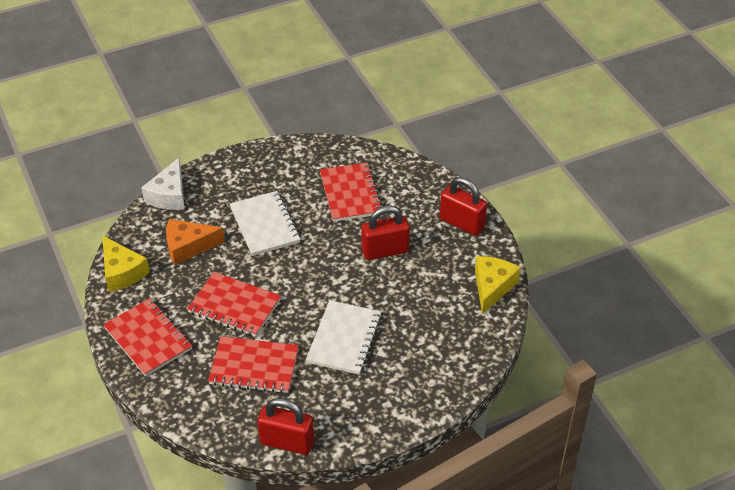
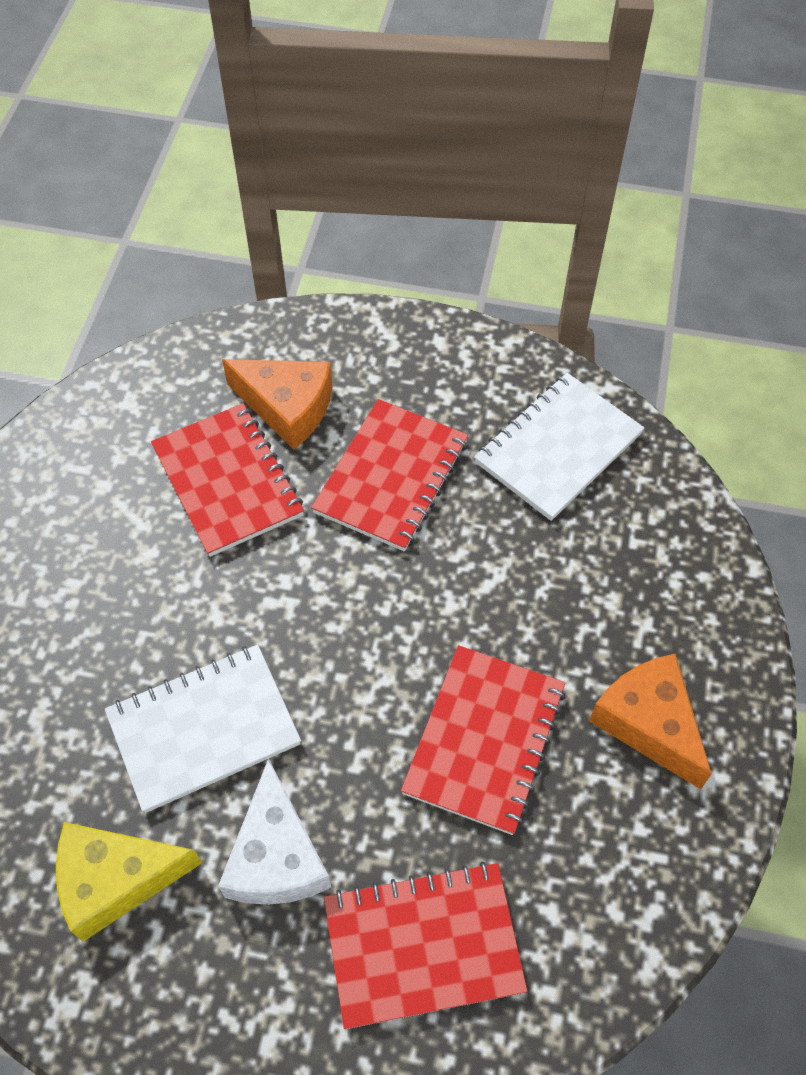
orange cheese: [166,219,225,265] = 1 -> [222,359,333,450] [589,654,712,789] = 2
red padlock: [257,398,314,455] [361,206,410,260] [440,177,487,236] = 3 -> none = 0
yellow cheese: [103,236,150,292] [475,256,521,314] = 2 -> [56,822,202,942] = 1

